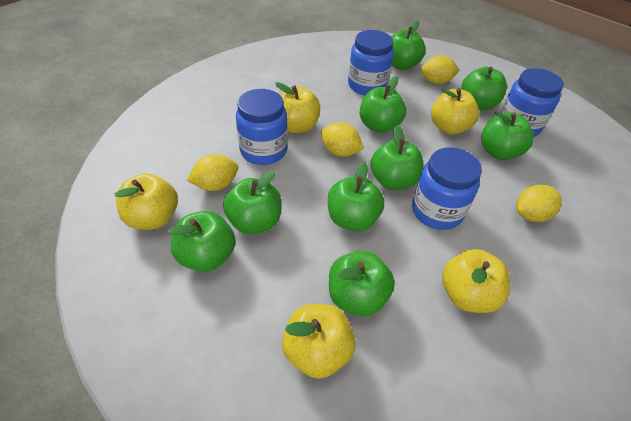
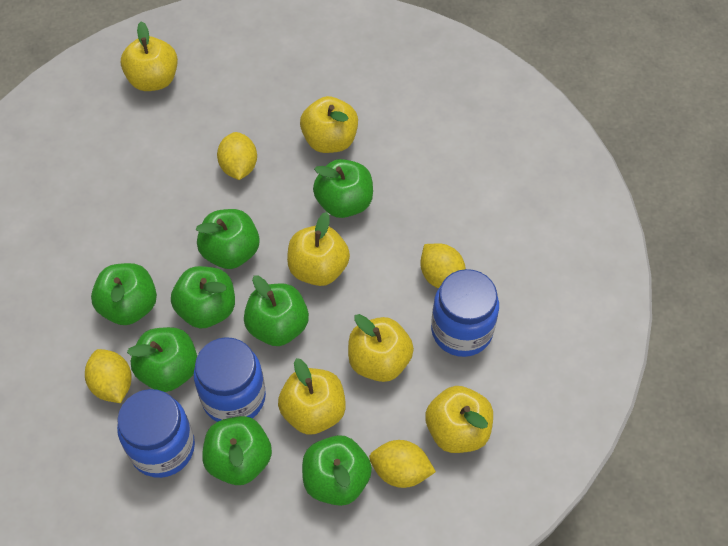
blue jar: [236,89,288,165] [348,30,394,95] [412,147,482,230] [501,68,564,137] = 4 -> [117,389,195,478] [194,337,266,422] [431,269,499,357] = 3
green apple: [168,211,236,272] [223,170,281,234] [328,161,384,231] [329,251,395,316] [360,76,406,133] [371,125,423,190] [391,20,426,70] [461,67,507,110] [481,112,533,160] = 9 -> [91,263,157,325] [127,327,197,392] [171,266,235,328] [196,209,260,269] [202,416,272,485] [244,276,309,346] [302,435,372,506] [313,159,373,218] = 8
yellow apple: [115,173,178,230] [275,82,320,133] [282,304,356,379] [431,88,479,135] [442,249,510,313] = 5 -> [121,21,178,91] [278,358,346,435] [287,212,350,286] [300,96,358,153] [348,314,414,382] [425,386,493,453] = 6

